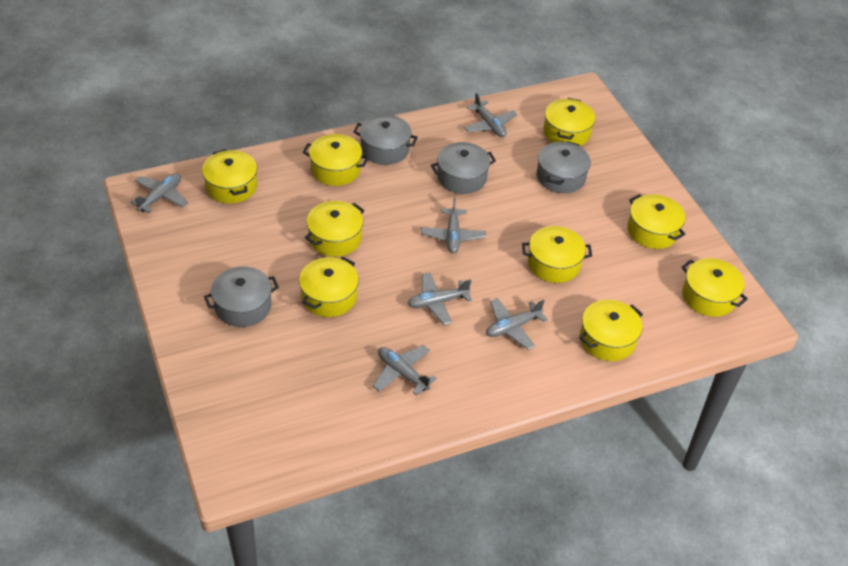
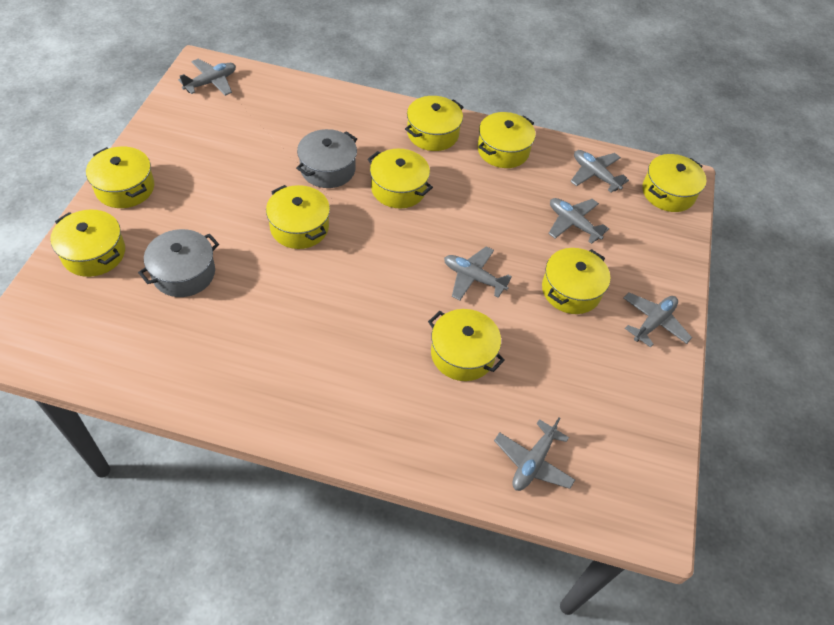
grey pot: [204,266,279,327] [353,114,418,165] [431,142,496,194] [537,141,591,193] = 4 -> [138,229,219,297] [296,129,357,188] = 2

